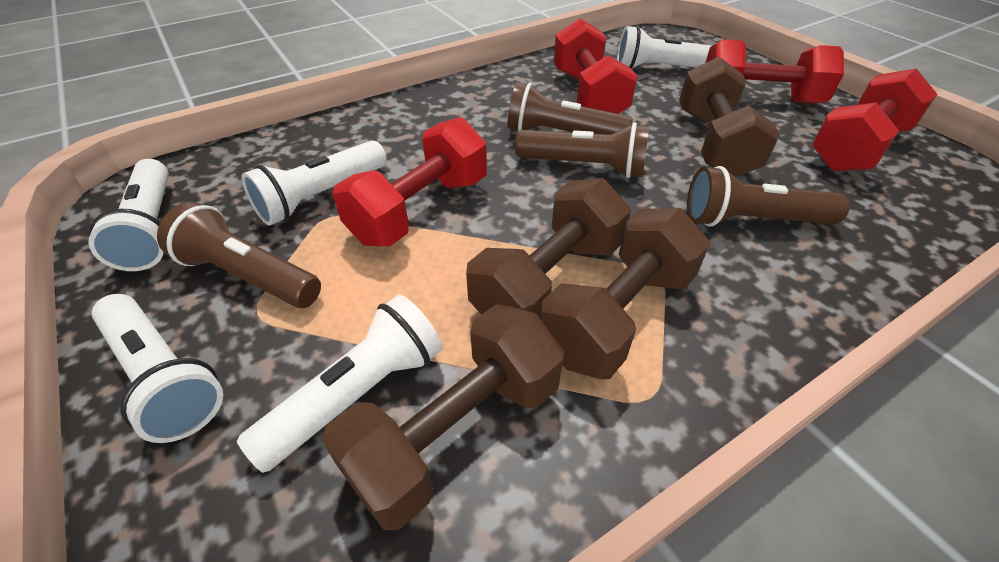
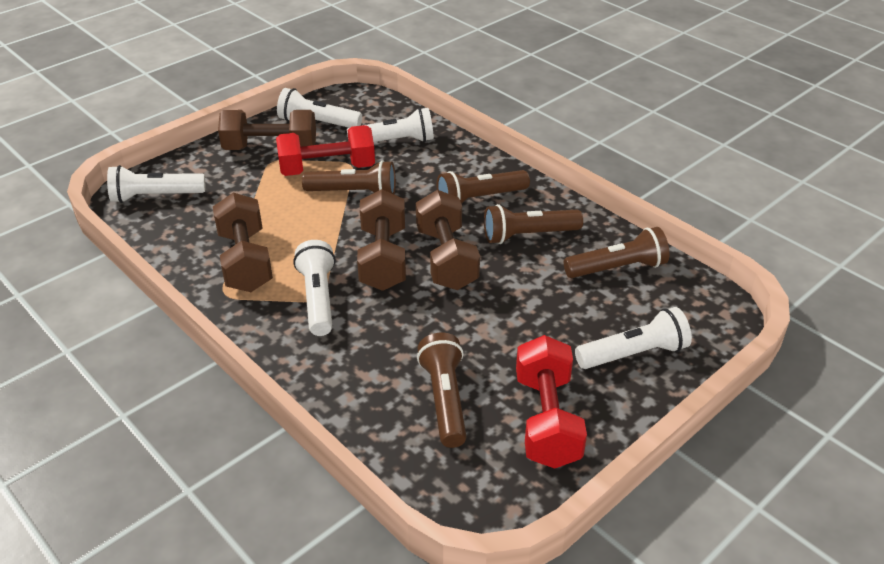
brown flashlight: [157,202,321,308] [507,82,633,135] [515,122,650,178] [687,166,850,227] = 4 -> [302,160,396,194] [417,333,466,448] [436,170,530,204] [484,204,583,244] [564,227,669,278] = 5
red dumbbell: [333,117,487,246] [554,18,638,114] [705,39,844,104] [812,68,937,171] = 4 -> [276,125,375,176] [516,335,587,469] = 2

